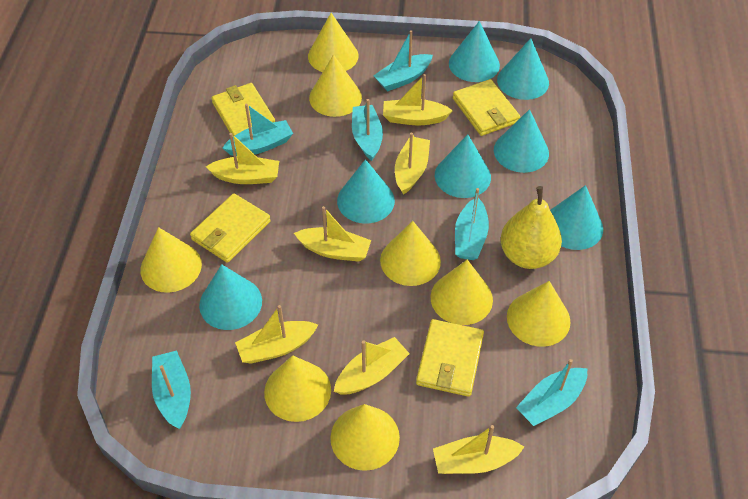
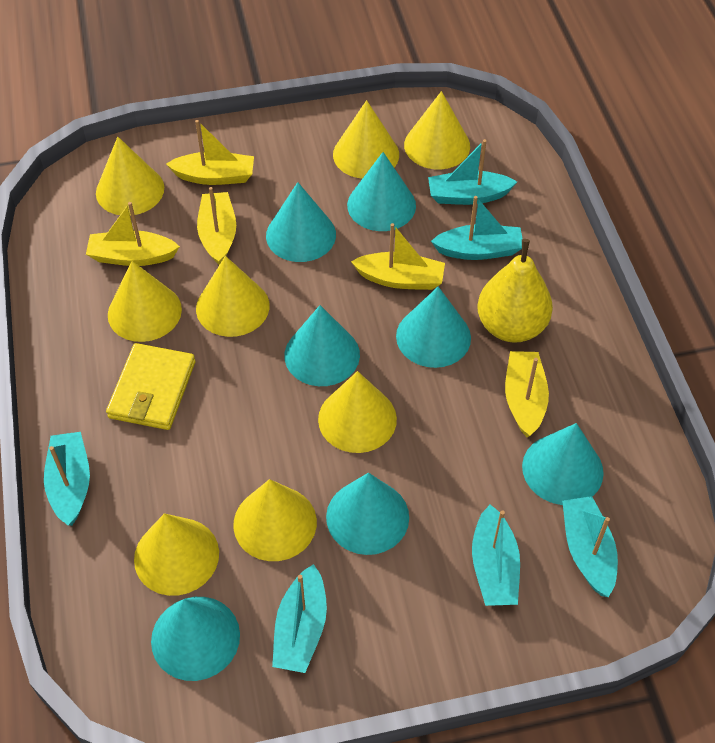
yellow boat: [206,133,279,184] [235,305,318,364] [294,206,371,262] [334,337,410,395] [383,74,453,125] [395,132,430,194] [433,425,524,474] = 7 -> [86,202,180,266] [166,120,254,185] [197,187,236,265] [351,223,445,290] [505,351,549,437] = 5
yellow wallet: [190,193,271,263] [211,83,275,137] [416,319,484,397] [453,79,520,136] = 4 -> [106,343,195,430] = 1

